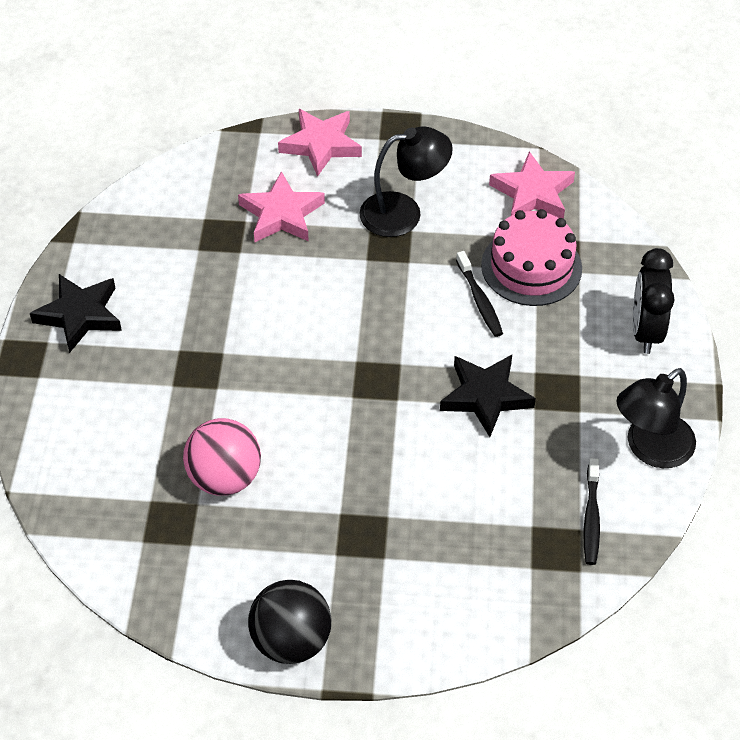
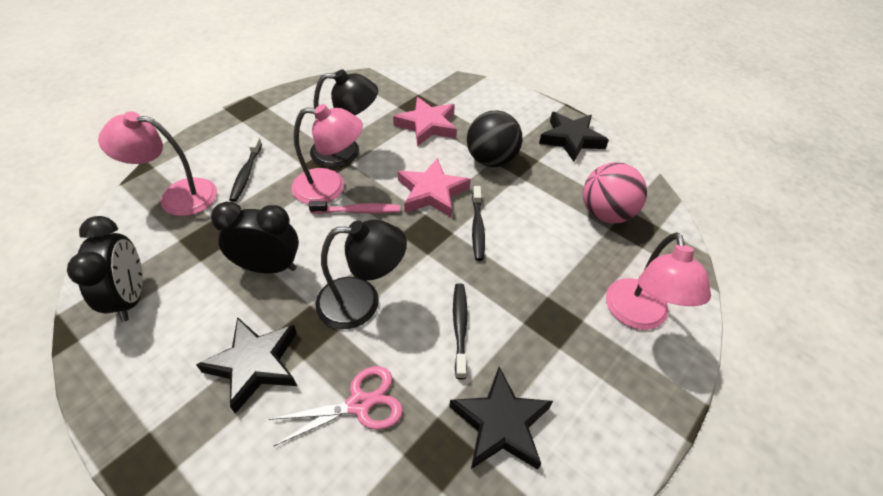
black clock: [633,248,674,354] = 1 -> [67,216,143,322] [211,202,299,274] = 2
black star: [30,274,122,353] [440,355,536,437] = 2 -> [196,317,297,414] [449,367,553,470] [539,112,609,162] = 3
black toothbrush: [456,251,503,337] [583,458,600,565] = 2 -> [229,137,262,202] [453,283,467,379] [472,186,485,261] = 3
pink cake: [481,209,582,306] = 1 -> none = 0
pink lamp: none = 0 -> [98,111,217,216] [291,104,363,204] [606,232,711,330] = 3
pink scissors: none = 0 -> [269,366,403,446] = 1
pink star: [238,171,325,242] [278,109,362,177] [489,151,575,219] = 3 -> [393,97,457,146] [398,158,471,217] = 2
pink toothbrush: none = 0 -> [309,201,400,214] = 1

